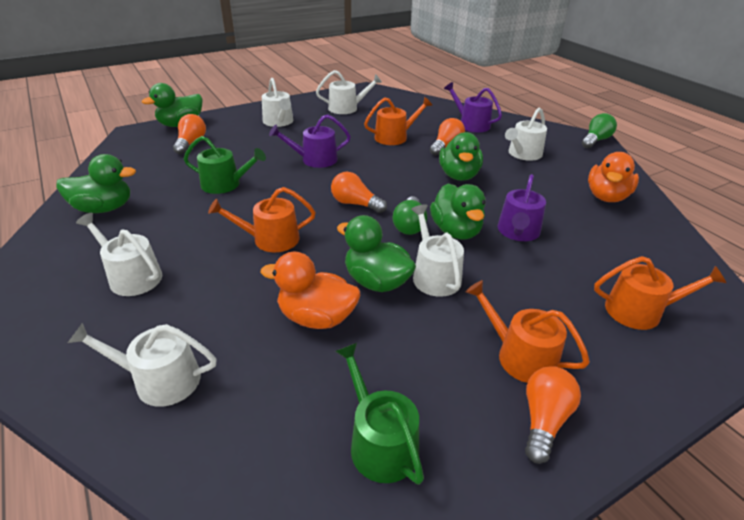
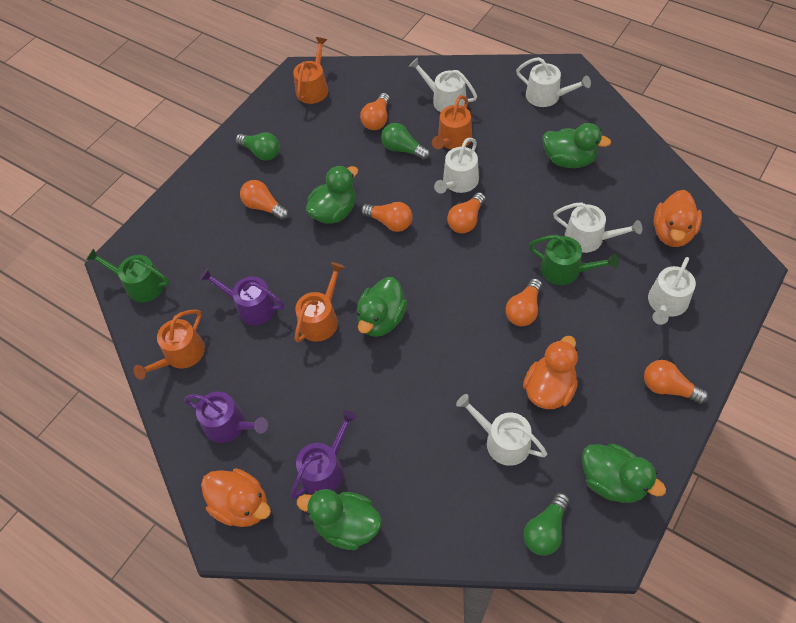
green light bulb: [393,196,427,235] [582,113,617,148] = 2 -> [235,132,280,161] [381,123,430,160] [523,492,570,555] = 3
orange duck: [260,252,360,329] [588,152,639,202] = 2 -> [201,468,271,527] [523,336,578,409] [654,190,702,247] = 3
orange light bulb: [173,114,206,154] [331,172,387,213] [430,118,465,155] [525,366,581,464] = 4 -> [240,180,289,220] [360,93,390,130] [361,202,413,232] [447,192,486,233] [506,278,542,326] [644,360,708,404] = 6

